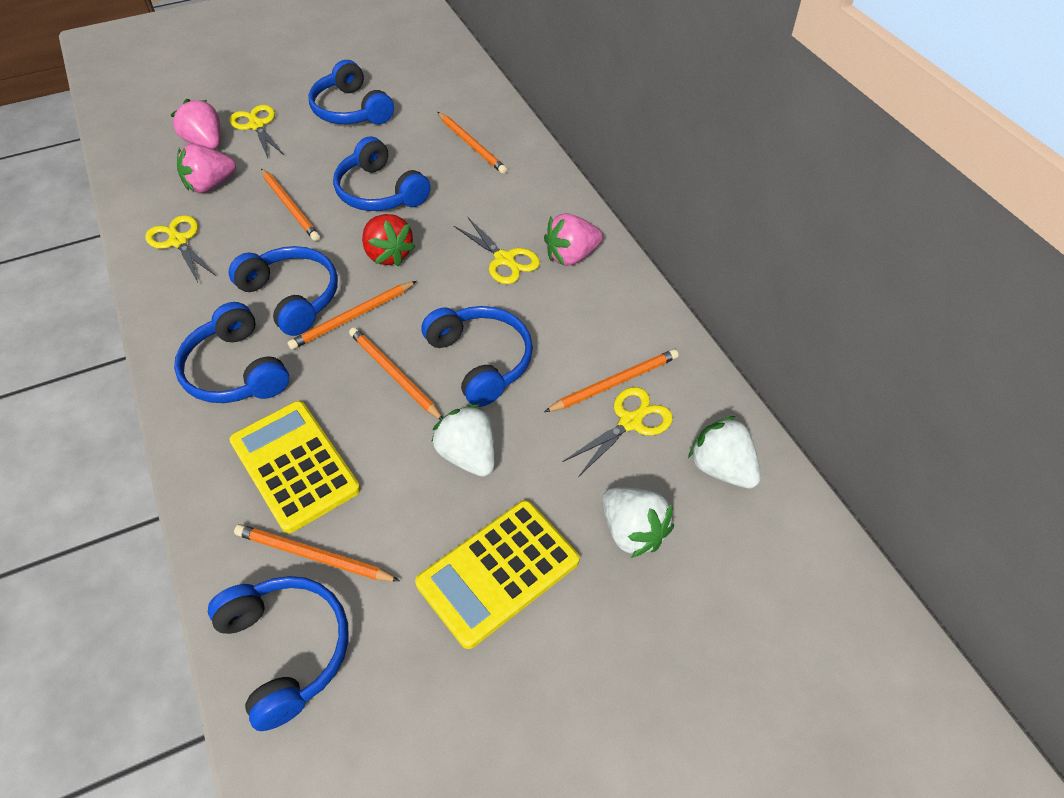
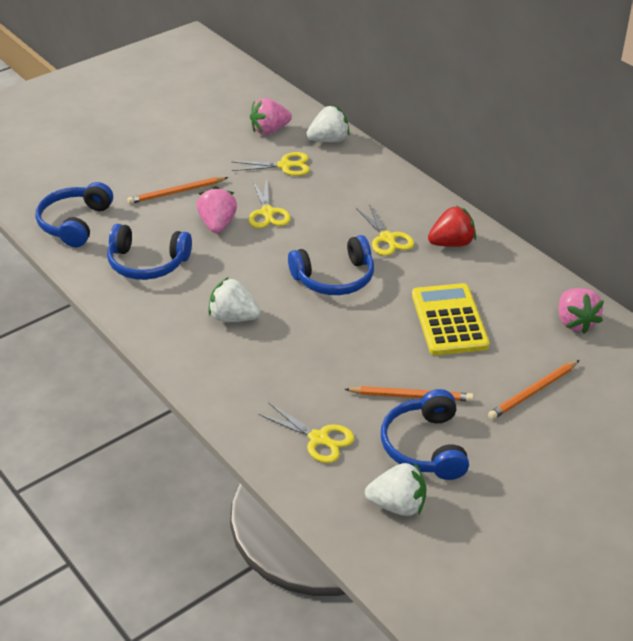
blue headphones: [174,302,289,403] [208,576,349,731] [229,246,338,336] [308,60,394,124] [333,137,431,211] [421,306,533,407] = 6 -> [36,182,113,247] [107,224,192,280] [288,235,374,295] [381,389,469,480] = 4
orange pencil: [234,524,400,581] [261,169,320,241] [287,281,417,350] [349,327,443,420] [438,112,507,174] [544,349,679,412] = 6 -> [127,177,229,204] [344,386,473,402] [488,360,580,420] = 3
yellow calculator: [229,401,361,533] [415,500,579,649] = 2 -> [412,283,489,355] = 1

